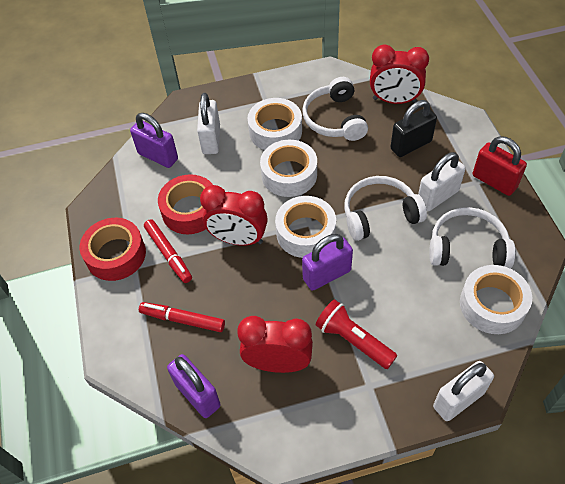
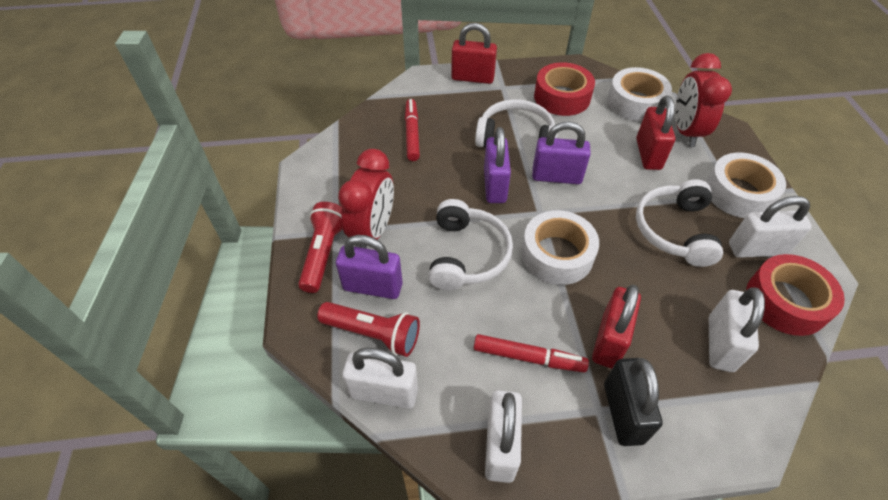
red clock: [200,185,268,246] [237,316,313,373] [370,44,429,104] = 3 -> [338,149,394,249] [675,53,732,147] = 2
red flashlight: [316,299,397,369] = 1 -> [298,202,343,293] [317,302,420,357] = 2
red padlock: [473,137,527,196] = 1 -> [451,23,497,84] [592,285,641,369] [636,96,676,170] = 3
white padlock: [197,93,220,154] [418,152,466,211] [433,361,494,421] = 3 -> [342,348,418,409] [485,390,522,483] [709,287,765,372] [729,196,812,258] = 4
white tape: [248,98,302,150] [260,140,317,197] [275,196,336,258] [460,265,532,334] = 4 -> [521,210,599,285] [607,67,672,121] [706,153,786,218] = 3

